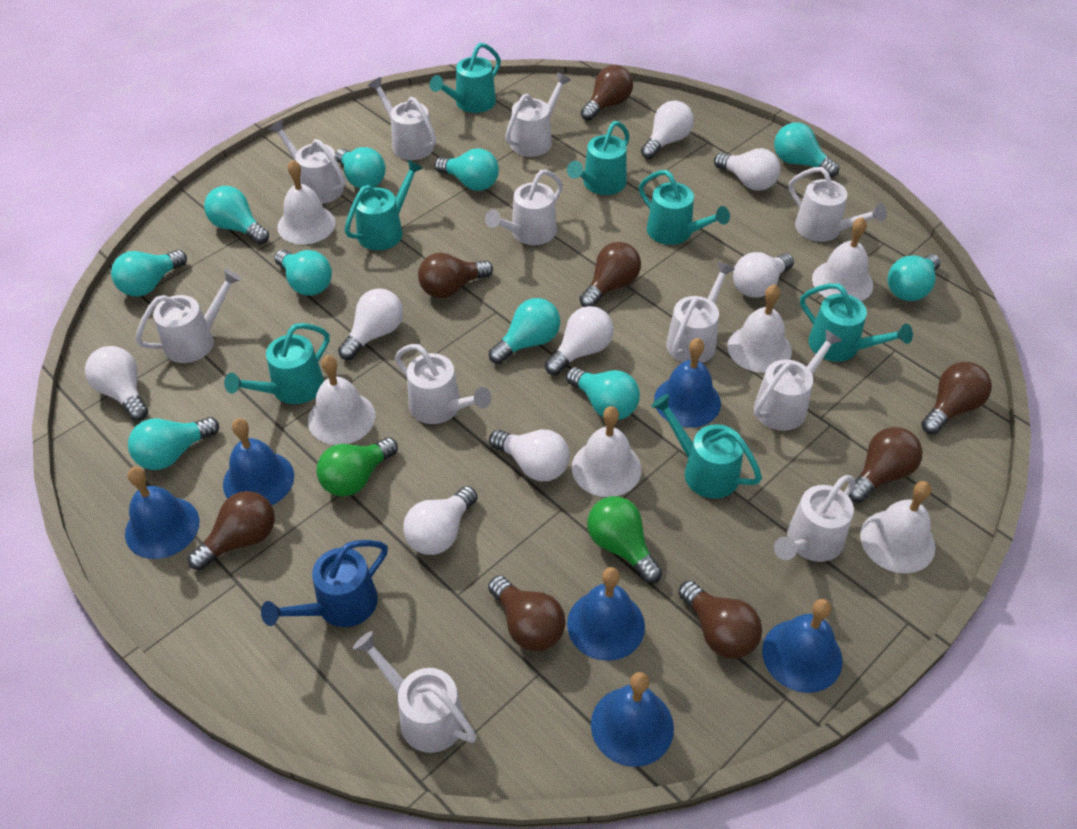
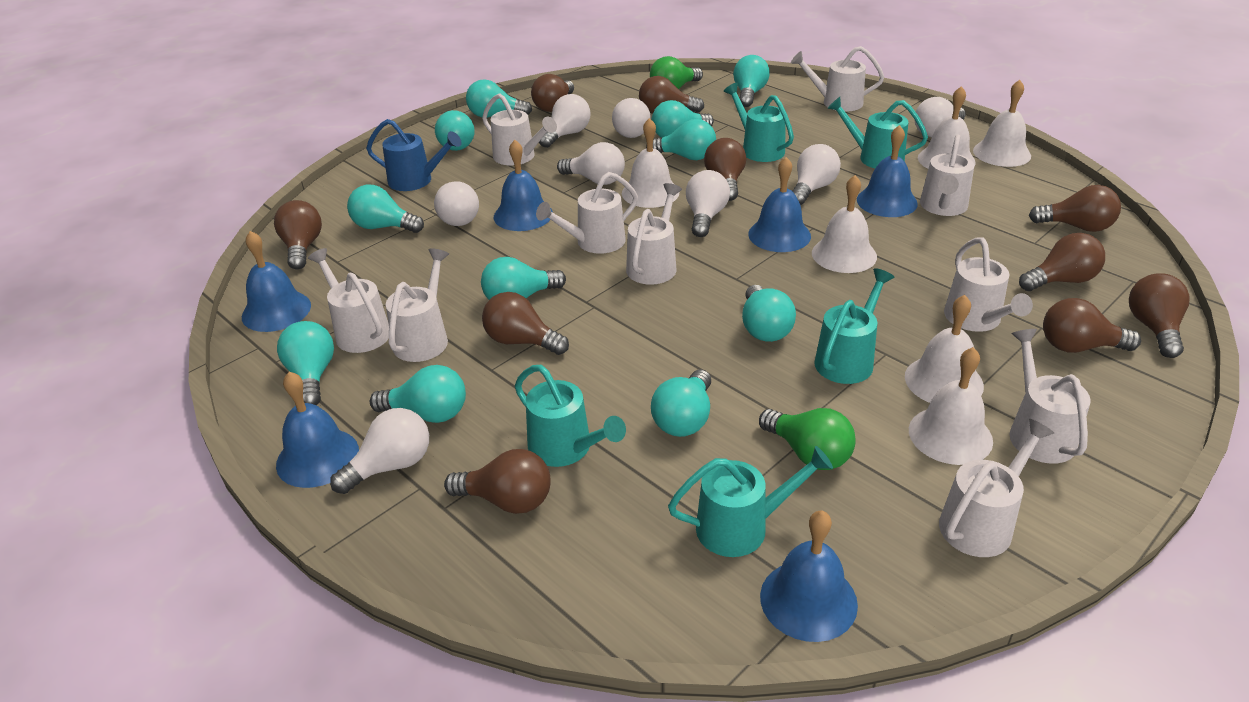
brown light bulb: [188,491,275,570] [418,252,493,298] [488,575,565,651] [579,242,641,307] [580,65,633,121] [678,581,762,659] [848,427,923,503] [921,362,992,434] = 8 -> [274,200,322,269] [444,449,551,514] [482,292,569,355] [531,74,574,112] [639,76,704,114] [704,138,746,201] [1019,233,1105,291] [1029,185,1121,232] [1043,298,1141,353] [1129,273,1190,358] = 10
turquoise light bulb: [111,250,187,296] [128,417,219,470] [204,186,269,244] [274,250,332,296] [335,147,386,189] [435,148,499,191] [489,298,560,364] [566,367,640,420] [774,123,839,177] [887,254,940,301] = 10 -> [277,321,334,405] [347,185,424,233] [370,365,466,423] [435,110,475,151] [466,79,532,118] [481,257,566,300] [646,119,716,160] [651,370,711,437] [652,100,714,138] [733,55,770,107] [742,285,796,342] = 11
turquoise watering can: [224,323,330,404] [344,160,423,250] [430,43,501,113] [567,121,630,195] [639,170,730,245] [651,394,762,499] [800,283,913,362] = 7 -> [515,365,626,467] [668,446,833,557] [724,83,794,162] [814,268,894,384] [827,97,928,168] = 5
white watering can: [135,269,241,363] [269,120,346,204] [353,631,477,753] [368,77,436,160] [395,344,492,424] [485,170,563,245] [505,72,571,157] [666,262,735,363] [754,329,843,431] [774,475,856,562] [789,167,887,242] = 11 -> [308,248,389,353] [386,248,449,362] [482,93,557,165] [536,172,638,254] [626,183,682,285] [791,46,884,112] [920,134,974,216] [939,419,1054,557] [944,238,1033,332] [1010,329,1091,464] = 10

